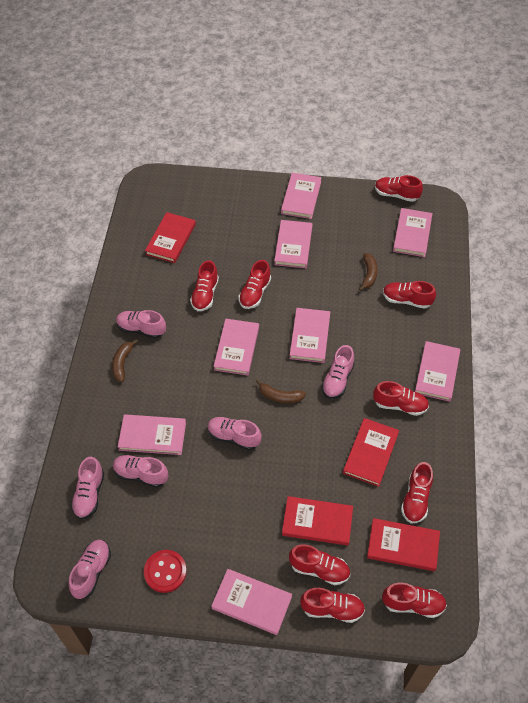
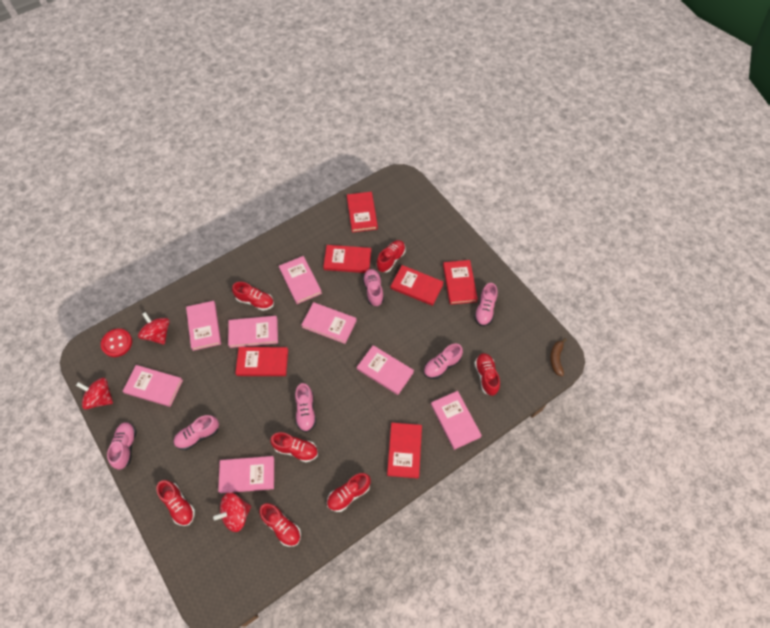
brown banana: [112,339,138,382] [256,379,306,403] [359,253,378,291] = 3 -> [550,338,567,376] = 1
red book: [145,212,196,263] [282,496,353,546] [343,418,399,487] [367,518,440,571] = 4 -> [235,347,288,376] [323,245,371,273] [347,192,378,232] [387,423,422,478] [391,265,444,306] [443,260,478,305] = 6
red shoe: [190,260,219,311] [239,260,271,309] [289,544,350,585] [300,588,365,623] [373,381,429,416] [375,175,423,202] [382,583,447,618] [383,281,436,309] [401,462,433,523] = 9 -> [156,480,195,526] [232,282,274,311] [259,503,301,547] [270,432,318,462] [327,473,371,512] [377,240,406,273] [475,353,500,396] = 7
red spinning top: none = 0 -> [76,378,113,410] [138,312,170,345] [213,492,251,532] = 3

